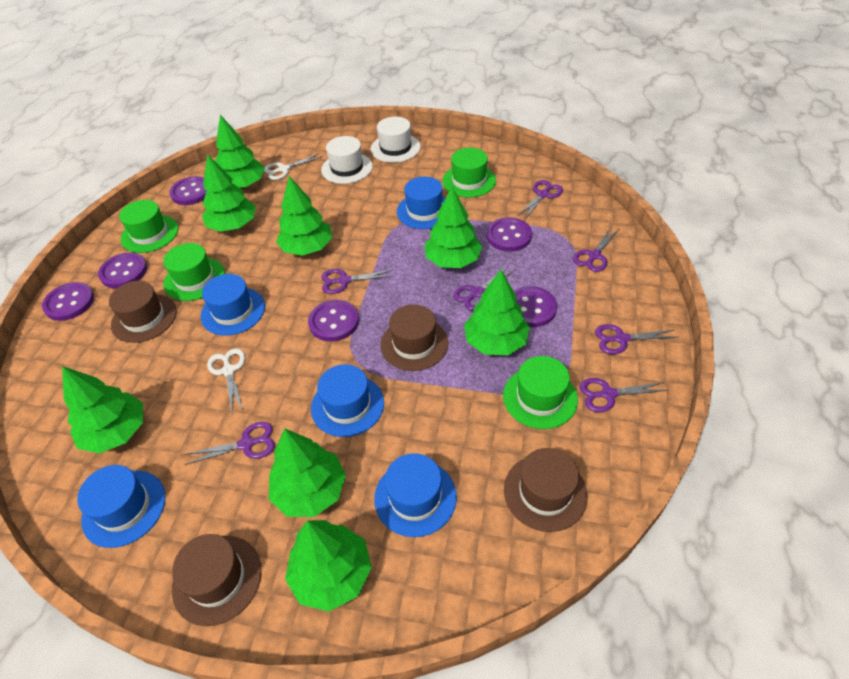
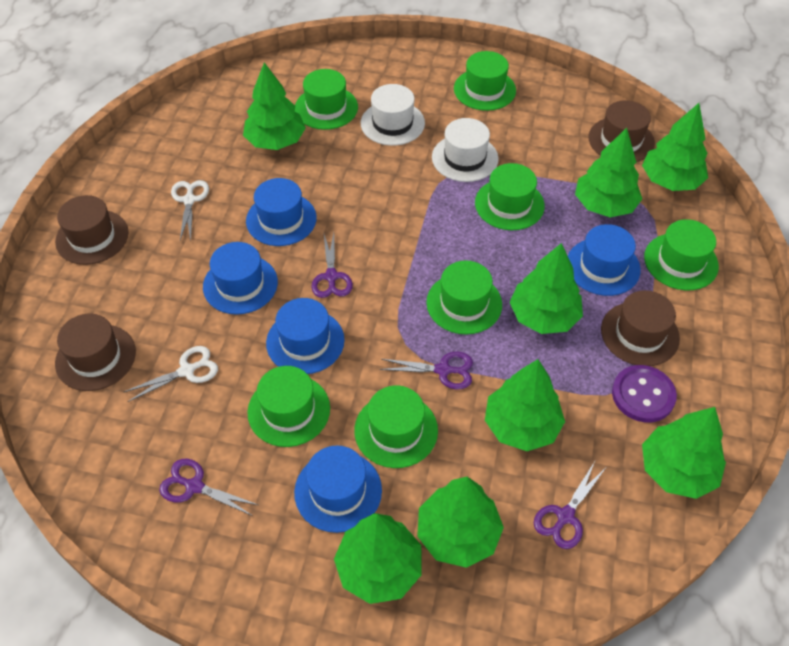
green hat: [119,200,178,253] [163,243,225,301] [442,148,496,198] [503,356,578,429] = 4 -> [247,366,330,447] [295,69,358,130] [354,385,438,468] [426,260,502,335] [454,51,516,111] [475,163,545,230] [644,219,719,290] = 7
purple button: [42,282,94,321] [98,252,147,288] [169,176,207,205] [308,300,359,342] [487,217,532,251] [514,286,557,327] = 6 -> [612,365,677,422] = 1
purple scissors: [184,422,275,465] [321,269,394,294] [453,265,516,310] [517,180,563,220] [573,227,619,272] [579,378,669,412] [595,324,677,354] = 7 -> [159,459,258,516] [311,233,353,298] [379,352,473,389] [534,463,606,549] = 4

